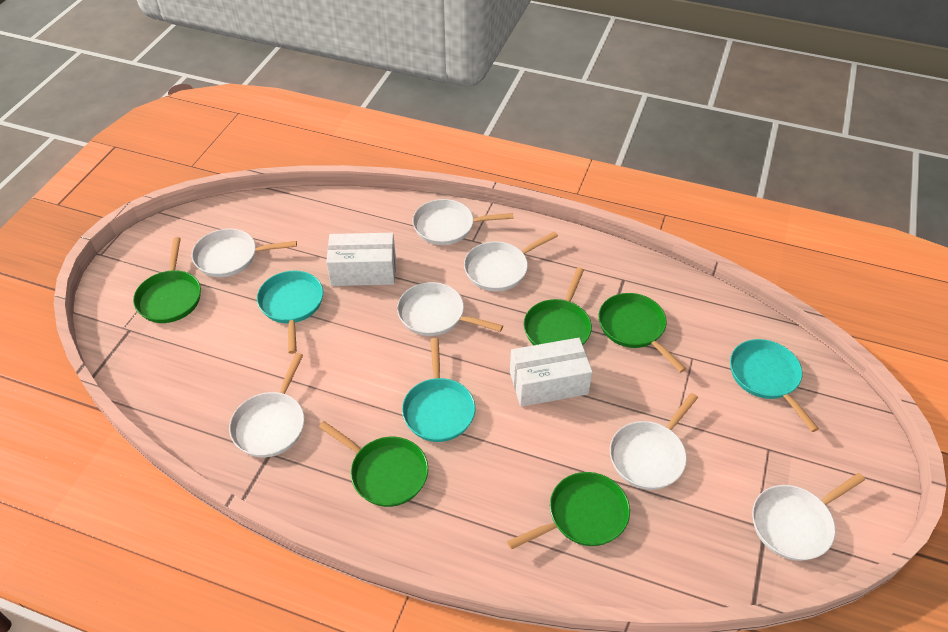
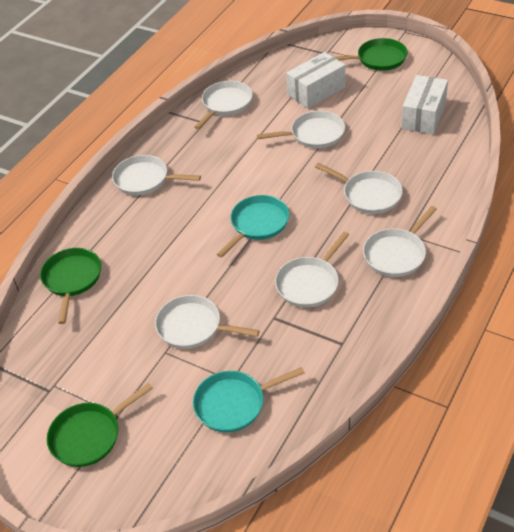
green pan: [133,237,201,323] [319,421,428,507] [507,472,630,549] [524,267,592,345] [599,293,686,373] = 5 -> [40,248,101,324] [47,383,153,467] [335,38,408,71] = 3
turquoise pan: [257,271,323,354] [402,338,475,442] [730,339,819,432] = 3 -> [193,367,304,433] [217,195,289,258] = 2

